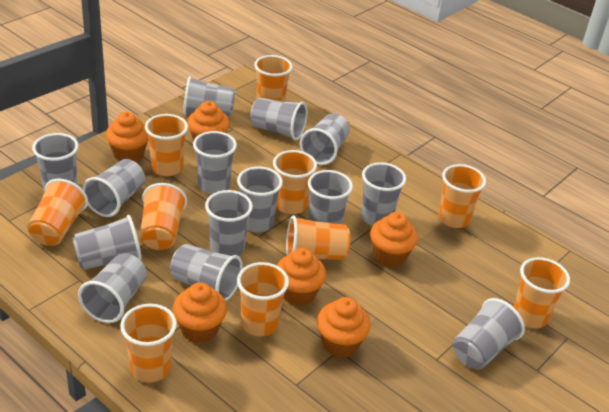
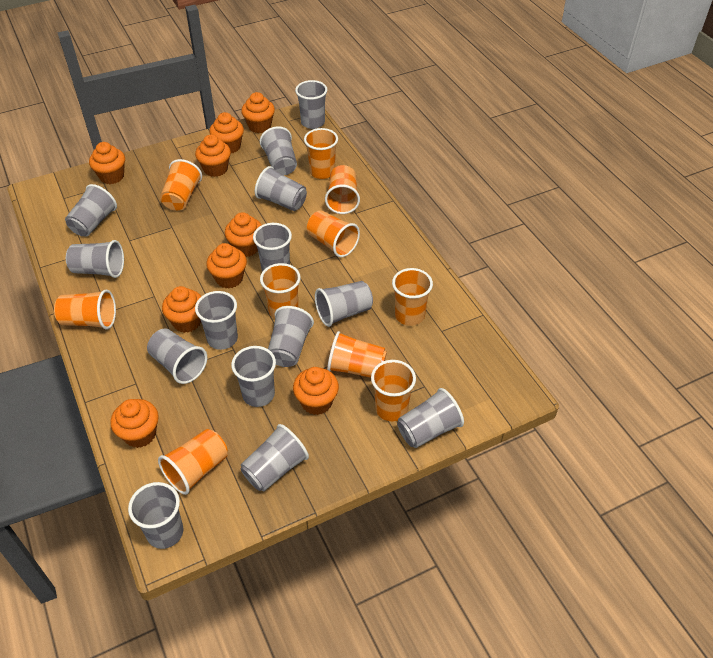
orange cupcake: [106,112,149,162] [173,282,227,343] [187,101,230,141] [277,248,326,306] [317,297,371,357] [370,212,418,267] = 6 -> [89,142,125,184] [110,399,159,448] [162,286,202,333] [195,135,231,177] [206,243,247,288] [209,112,244,153] [225,212,261,257] [241,92,275,133] [293,367,339,415] = 9

